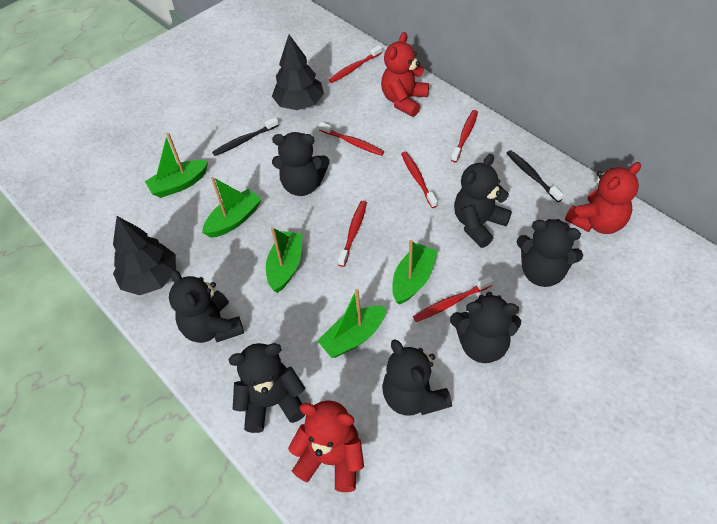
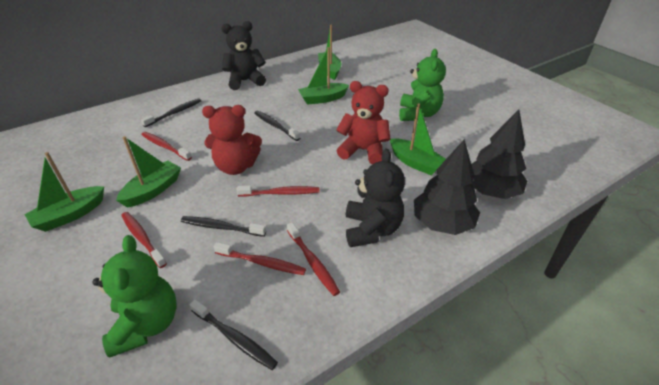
black teddy bear: [169,270,244,343] [229,343,305,433] [272,132,330,196] [382,339,452,416] [450,292,521,363] [454,154,512,248] [517,219,583,287] = 7 -> [221,21,266,90] [346,149,405,247] = 2
black toothbrush: [212,117,279,156] [506,150,564,202] = 2 -> [141,98,201,127] [181,216,266,237] [189,300,278,370] [254,111,300,141] = 4
green teddy bear: none = 0 -> [92,235,177,358] [399,49,446,121] = 2
red teddy bear: [288,400,364,492] [381,32,429,117] [565,162,641,234] = 3 -> [202,105,262,175] [336,81,391,164] = 2
red toothbrush: [319,122,384,156] [329,45,382,83] [338,201,367,267] [401,151,438,208] [413,276,493,322] [451,110,478,162] = 6 -> [121,212,167,268] [142,132,192,161] [214,242,306,275] [236,185,320,197] [287,222,340,296] = 5

